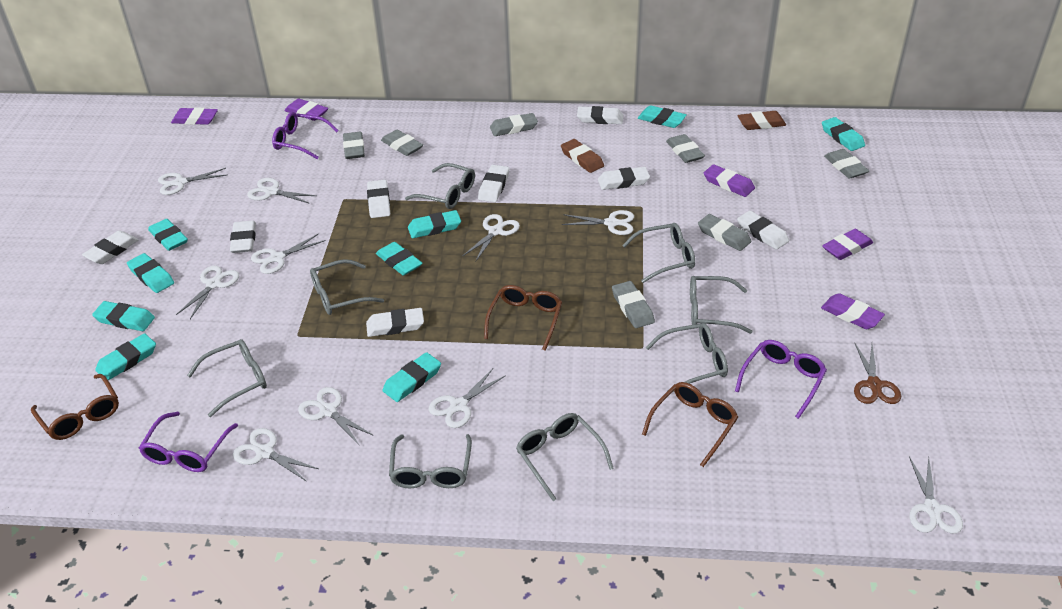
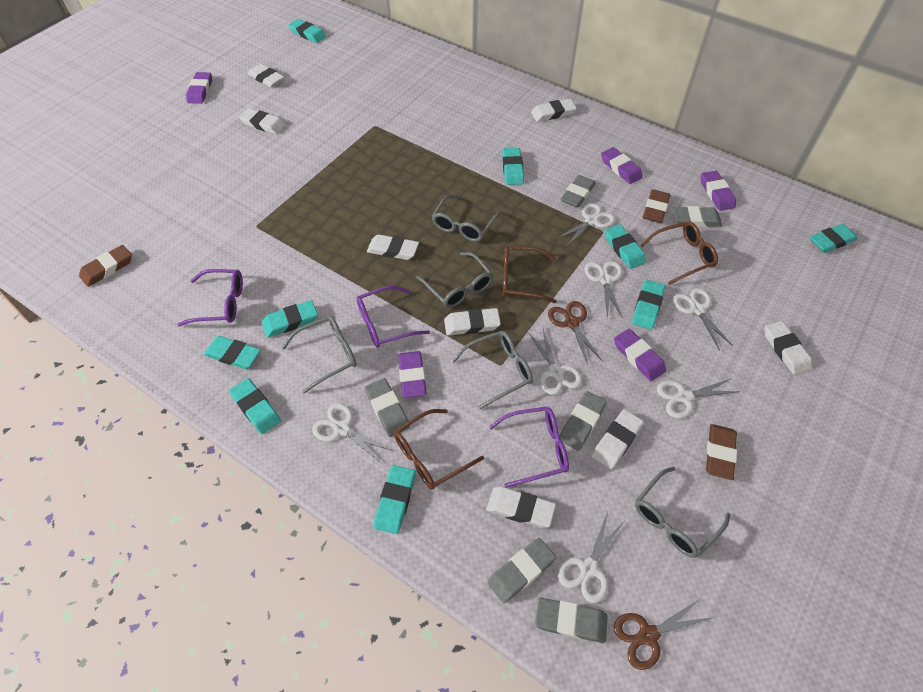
brown eraser: [561,139,604,173] [738,111,786,130] = 2 -> [79,245,132,287] [643,189,670,223] [706,424,737,480] = 3
brown scissors: [854,342,901,404] = 1 -> [548,301,602,364] [613,599,714,670] = 2
grey eraser: [343,132,365,159] [381,129,423,156] [490,113,538,136] [612,281,655,328] [666,134,705,163] [698,214,752,251] [824,149,869,179] = 7 -> [365,378,410,437] [487,538,556,603] [535,598,608,643] [560,391,606,451] [561,175,596,207] [673,206,722,227] = 6
grey glasses: [187,339,267,417] [310,259,384,315] [389,434,472,488] [405,163,475,209] [516,413,614,501] [622,223,695,283] [645,323,728,392] [690,276,753,334] = 8 -> [282,316,357,394] [416,252,494,308] [432,195,501,242] [452,331,533,409] [635,467,730,558] = 5
white scissors: [158,168,227,195] [176,265,239,319] [233,428,319,482] [247,178,317,204] [251,233,326,274] [298,387,374,446] [428,368,506,428] [463,214,520,261] [562,210,634,235] [909,456,963,534] = 10 -> [312,403,393,464] [528,327,582,395] [556,203,615,247] [558,512,624,603] [585,261,623,319] [657,378,741,418] [673,288,733,350] = 7

